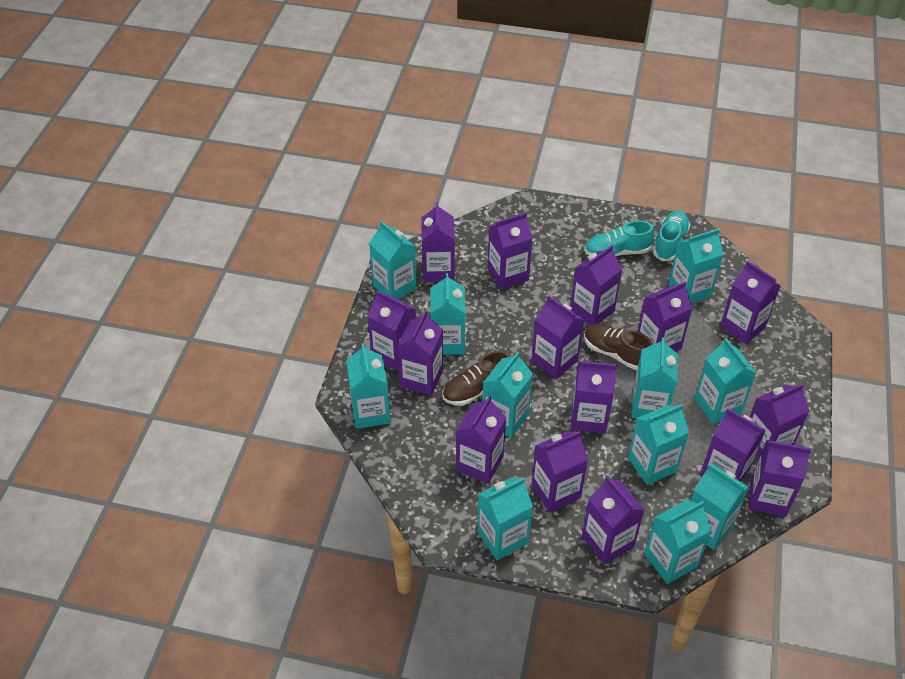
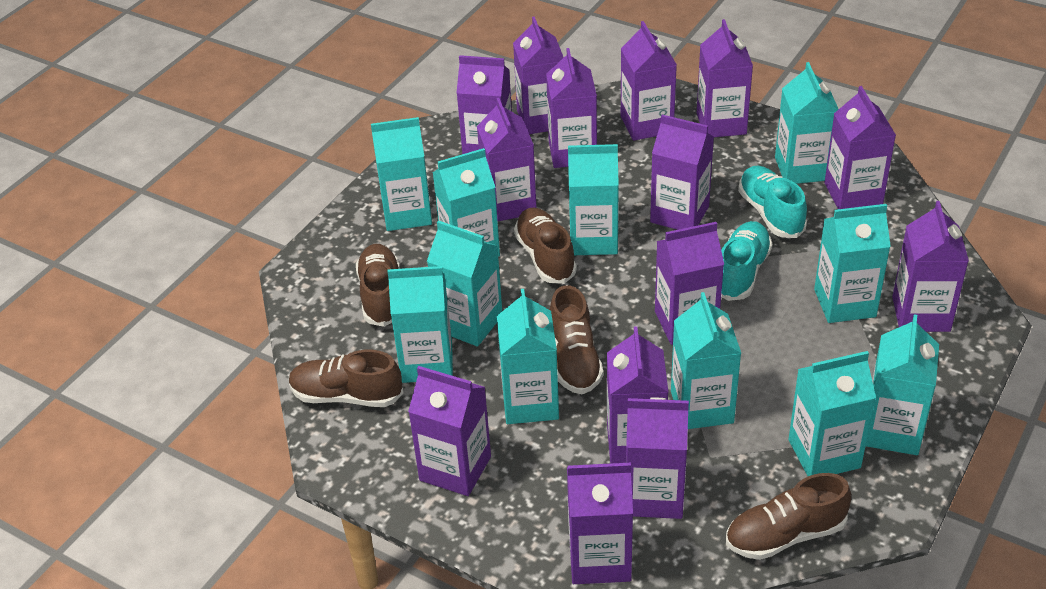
brown shoe: [442,351,510,406] [584,324,653,370] = 2 -> [289,350,403,407] [356,244,400,327] [514,208,577,284] [550,285,603,394] [726,473,852,560] = 5
purple carton: [368,290,416,372] [397,310,443,396] [421,202,455,282] [456,396,506,484] [488,212,533,290] [531,295,584,379] [532,431,588,512] [570,245,622,325] [571,361,617,434] [582,476,645,565] [638,281,693,352] [701,408,766,482] [720,261,781,344] [749,440,811,517] [750,383,809,459] = 15 -> [408,366,491,496] [456,55,512,154] [477,98,537,221] [513,16,564,134] [546,48,597,168] [567,463,633,584] [607,327,668,463] [621,21,677,141] [626,397,689,519] [650,115,714,230] [655,222,724,345] [697,19,753,137] [824,86,896,209] [892,201,969,332] = 14

